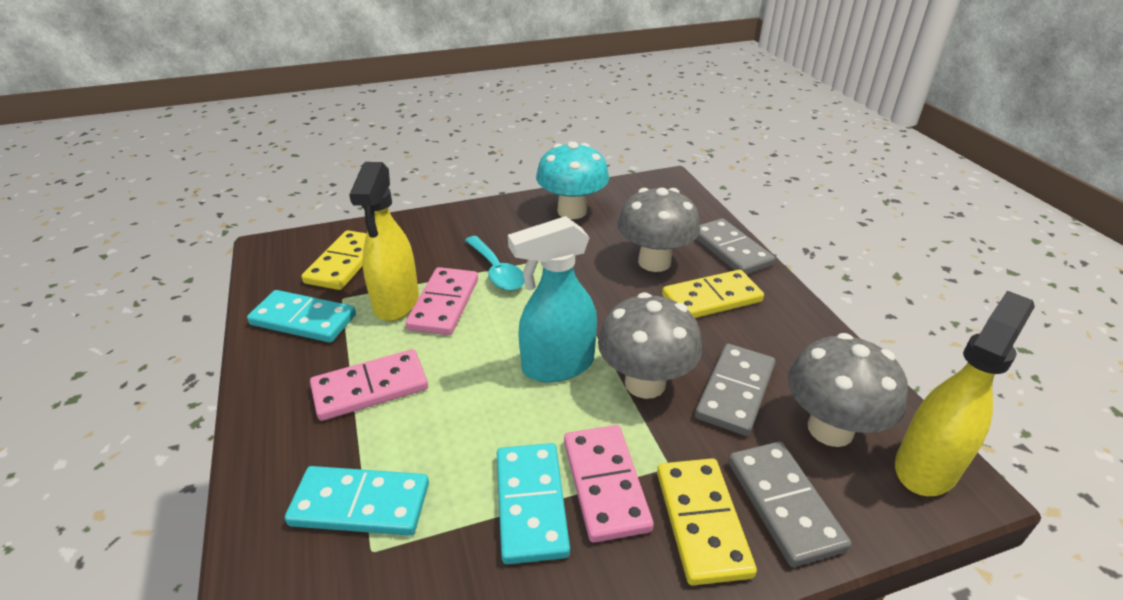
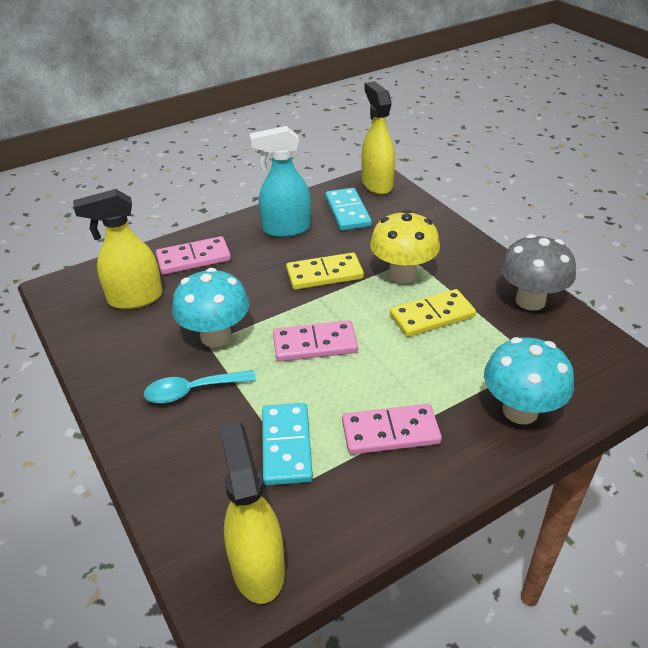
grey domino: [695,344,775,436] [696,218,775,275] [728,442,851,567] = 3 -> none = 0
grey mushroom: [598,292,702,399] [618,188,700,272] [788,333,908,447] = 3 -> [500,234,576,311] = 1
turquoise domino: [247,290,356,343] [285,466,429,536] [497,443,570,564] = 3 -> [262,403,313,485] [325,188,372,231] = 2
turquoise mushroom: [536,142,609,219] = 1 -> [172,268,249,348] [484,337,574,424] = 2
yellow domino: [301,230,367,290] [657,458,757,585] [662,270,764,318] = 3 -> [286,253,364,290] [390,289,476,337] = 2
yellow mushroom: none = 0 -> [370,210,440,283] = 1
yellow spray bottle: [349,162,419,321] [895,291,1035,496] = 2 -> [73,189,163,309] [219,422,285,604] [361,81,395,195] = 3

